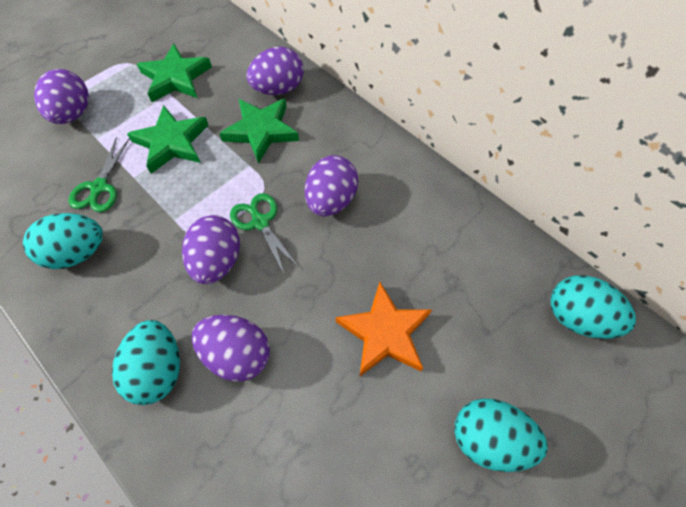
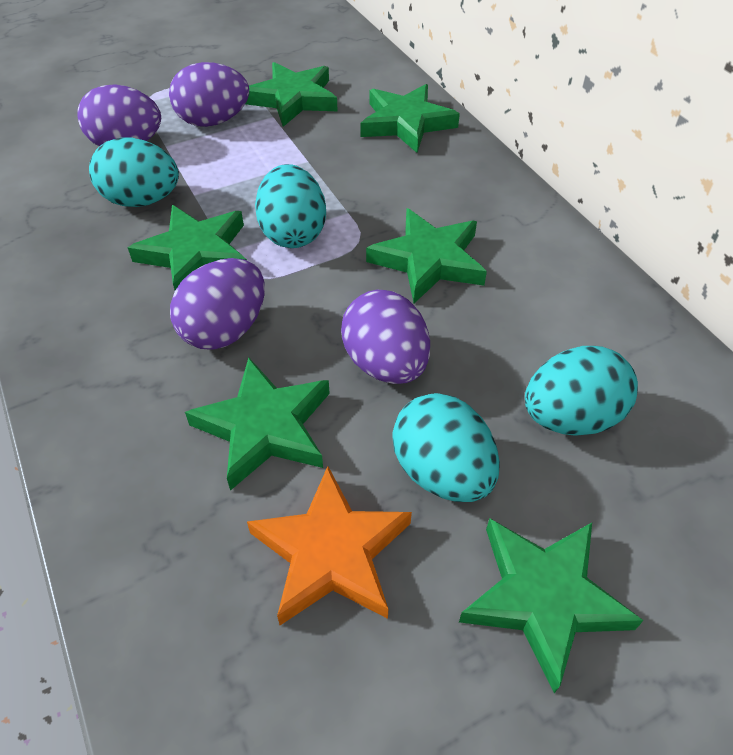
green scissors: [69,137,130,212] [230,193,300,276] = 2 -> none = 0
green star: [127,105,209,174] [137,44,212,102] [219,99,299,164] = 3 -> [128,205,247,290] [185,358,330,491] [246,62,338,127] [360,84,460,153] [366,208,487,303] [459,518,644,693] = 6
purple egg: [34,69,89,124] [182,215,240,284] [192,315,270,382] [246,47,304,95] [305,155,358,216] = 5 -> [77,85,161,146] [169,62,249,127] [170,258,265,350] [341,290,430,384] = 4

